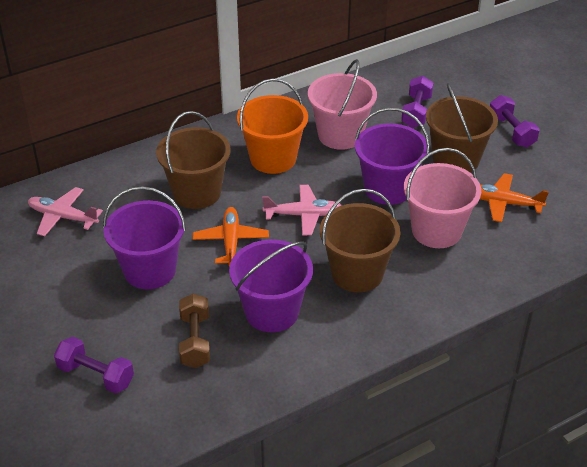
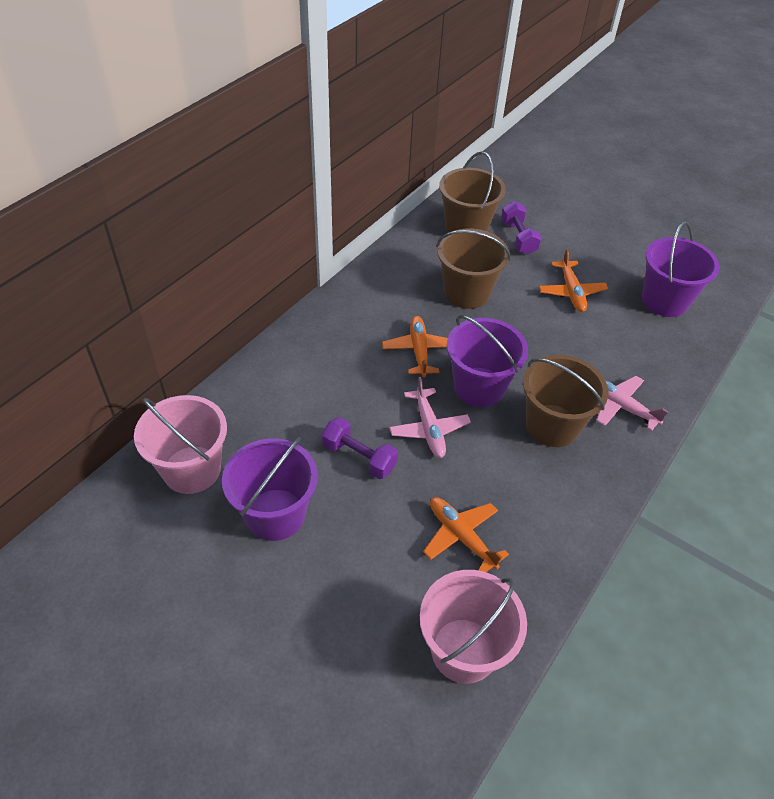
brown dumbbell: [179,293,210,368] = 1 -> none = 0
orange bucket: [237,79,308,174] = 1 -> none = 0
orange plane: [193,207,269,266] [480,173,549,222] = 2 -> [382,316,448,377] [423,497,509,572] [539,249,608,312] = 3
purple dumbbell: [54,337,134,394] [401,76,434,128] [490,95,540,148] = 3 -> [322,417,398,479] [501,201,542,255] = 2

